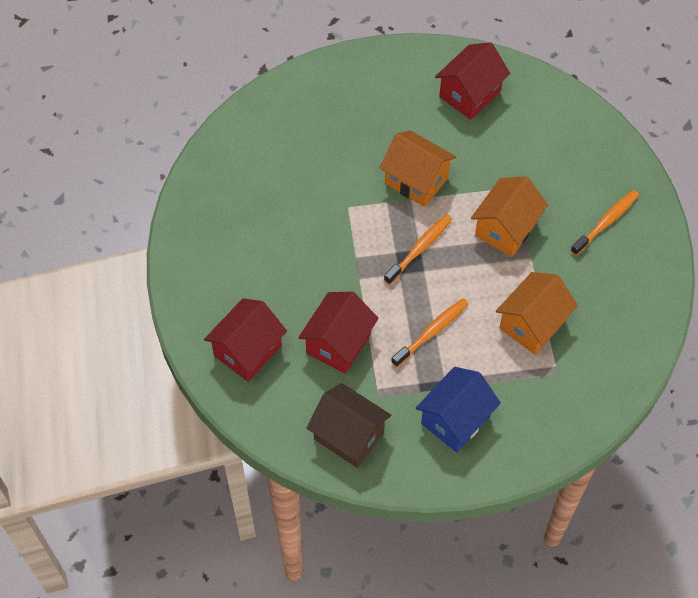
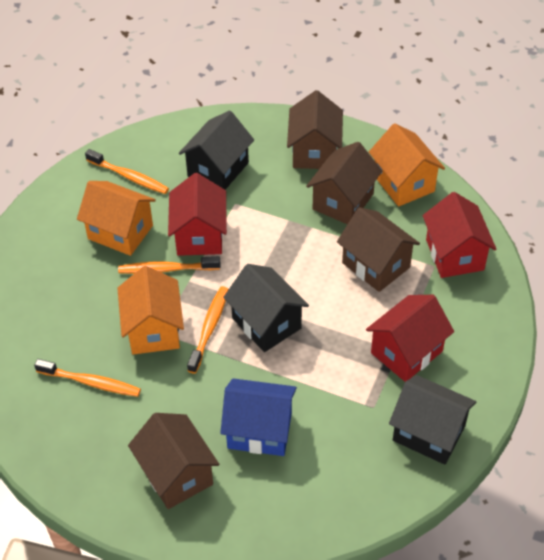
black house: none = 0 -> [179,111,254,190] [223,264,309,352] [389,375,477,465] = 3
brown house: [307,383,391,468] = 1 -> [128,413,219,509] [287,90,343,169] [306,142,382,224] [337,207,420,292] = 4
orange toothbrush: [384,214,452,285] [391,298,468,367] [571,190,639,256] = 3 -> [34,359,141,397] [85,149,169,194] [118,256,221,274] [187,286,229,374] = 4

